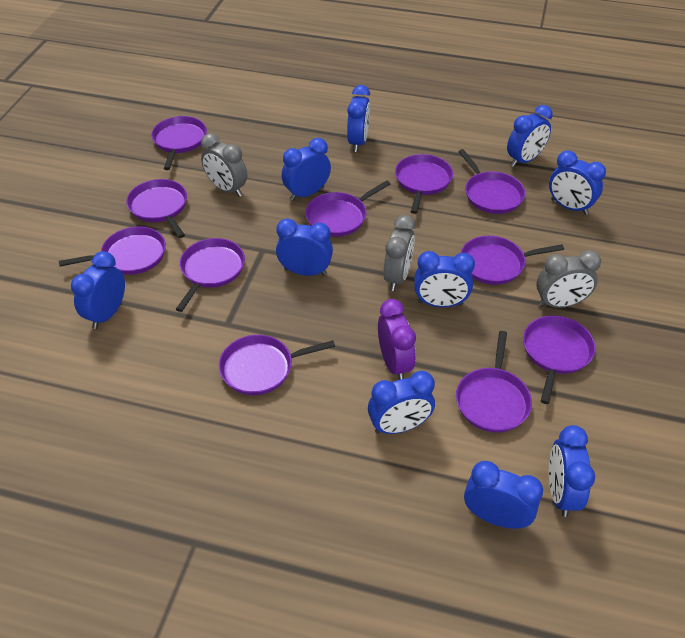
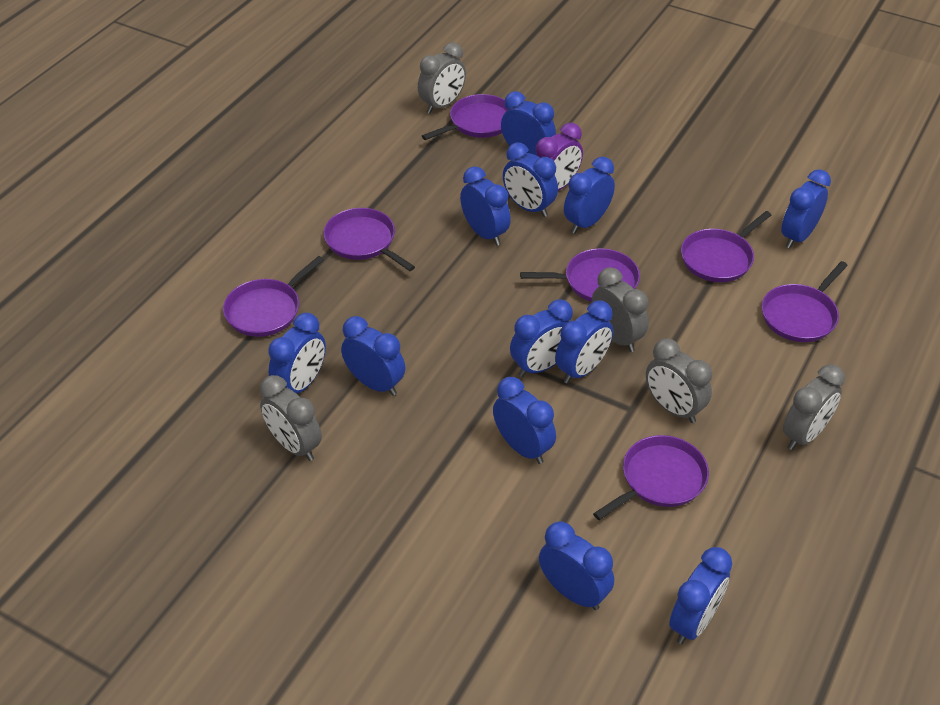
blue clock: [71,251,125,329] [276,218,333,276] [282,138,331,201] [347,85,370,152] [368,371,435,434] [414,251,475,307] [464,461,543,529] [507,105,553,167] [549,151,606,215] [549,425,595,517] = 10 -> [268,313,326,394] [341,316,405,396] [460,166,511,246] [493,377,556,464] [501,91,556,155] [503,142,558,217] [510,299,573,377] [539,521,614,610] [555,300,613,384] [564,157,615,234] [669,547,732,644] [781,169,831,248] = 12
grey clock: [201,133,247,197] [383,215,415,291] [536,250,601,308] = 3 -> [260,375,322,461] [418,42,466,114] [592,267,649,352] [646,338,712,423] [783,364,845,450] = 5
purple pan: [59,226,166,275] [126,179,187,238] [151,116,207,170] [176,238,245,312] [219,335,335,395] [305,181,390,237] [395,154,453,214] [456,331,532,433] [458,149,525,214] [461,236,564,285] [523,315,596,404] = 11 -> [223,256,324,337] [323,208,415,271] [422,94,509,140] [520,248,640,302] [593,435,709,520] [681,211,771,282] [761,261,848,342] = 7

